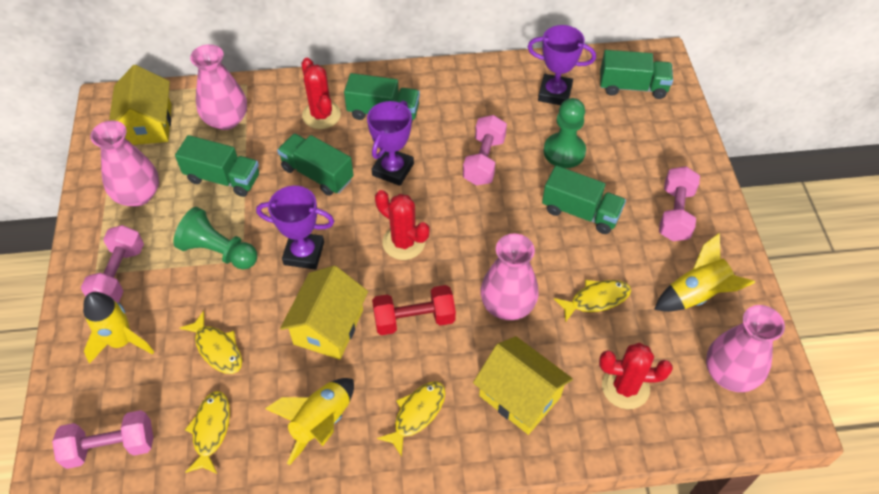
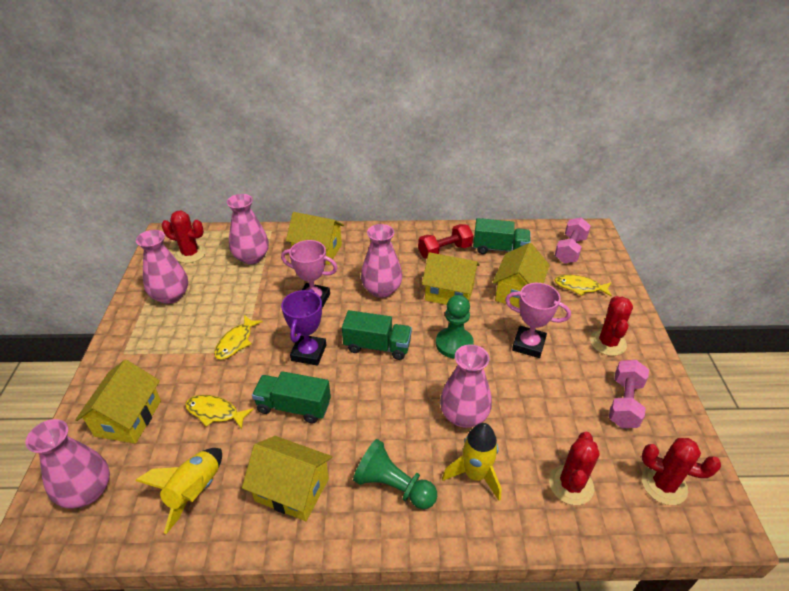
green truck: [175,135,259,197] [277,133,353,196] [344,73,420,122] [542,165,626,234] [600,50,673,99] = 5 -> [252,371,331,423] [342,310,412,360] [473,218,531,254] = 3
pink dumbbell: [52,410,153,469] [81,225,144,303] [463,115,507,185] [659,166,700,241] = 4 -> [555,218,591,264] [609,360,649,428] = 2
pink trophy: none = 0 -> [281,240,338,308] [505,283,571,358] = 2
pink vase: [90,120,159,207] [190,44,247,130] [480,234,539,320] [706,305,785,392] = 4 -> [26,419,110,508] [136,230,188,304] [227,194,269,265] [361,224,402,298] [440,344,492,428] = 5
purple trophy: [256,186,334,270] [367,100,414,186] [528,25,596,105] = 3 -> [281,289,326,366] = 1
red cactus: [301,58,341,129] [375,190,429,260] [599,343,673,409] = 3 -> [162,211,206,263] [549,432,600,505] [590,296,633,356] [642,438,721,505] = 4
yellow fish: [180,311,242,374] [185,391,230,474] [377,381,445,457] [554,280,631,323] = 4 -> [185,395,254,429] [214,315,263,359] [555,275,612,297] = 3
yellow house: [109,65,172,145] [280,266,368,360] [473,336,573,435] = 3 -> [75,360,161,444] [242,436,332,521] [286,212,344,265] [422,252,480,305] [493,243,550,308] = 5
yellow rocket: [83,292,154,364] [265,378,354,465] [654,233,755,312] = 3 -> [135,448,222,534] [442,423,502,501] = 2

